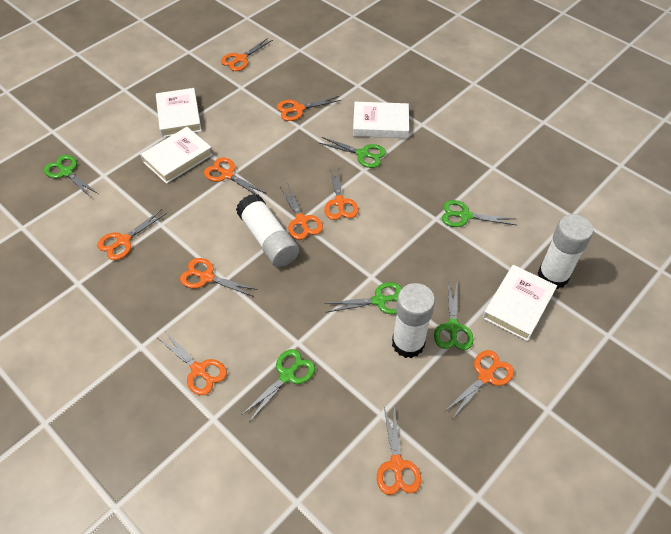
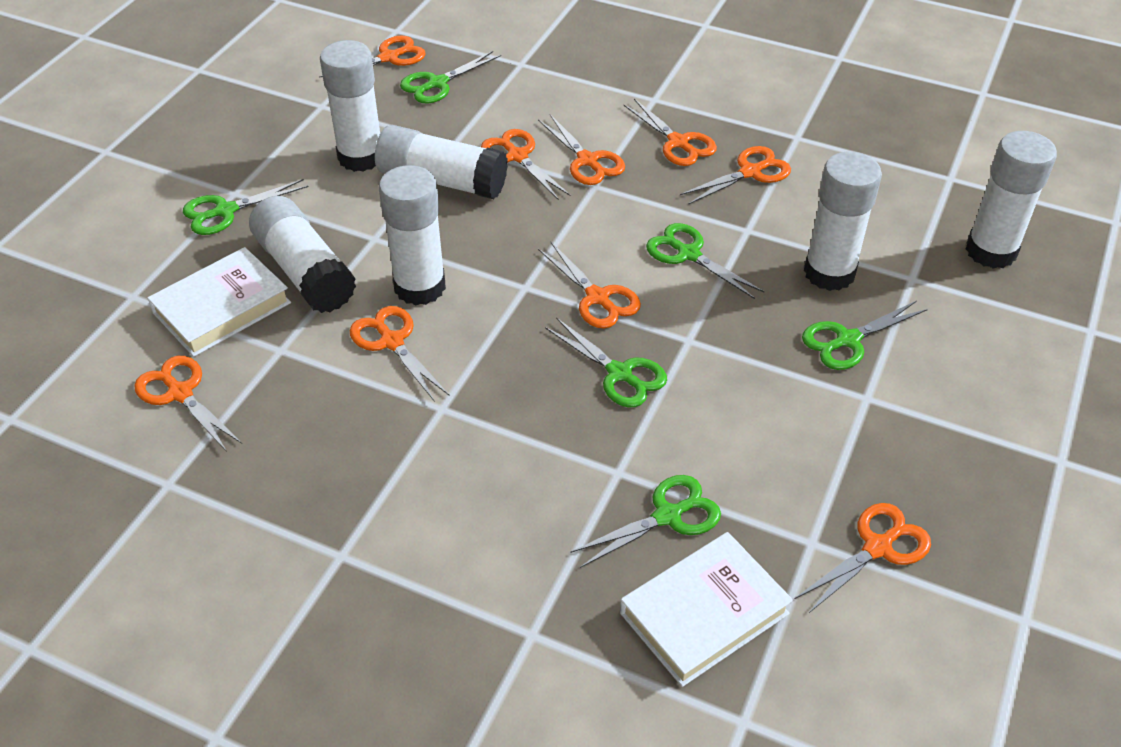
orange scissors: [97,209,167,260] [158,333,227,395] [180,258,258,297] [204,157,267,195] [221,38,273,71] [277,96,341,121] [280,185,323,240] [324,168,358,220] [377,405,421,495] [444,350,514,418] = 10 -> [134,356,242,452] [319,36,426,78] [350,306,449,402] [481,129,571,200] [538,114,625,185] [538,242,641,329] [623,99,717,166] [680,146,791,205] [795,503,931,613] = 9
white book: [140,127,213,184] [156,88,202,138] [353,102,409,138] [483,265,557,341] = 4 -> [147,247,291,357] [620,532,793,687] = 2
white glue stick: [236,194,299,267] [392,283,435,358] [538,214,593,289] = 3 -> [249,196,356,313] [320,40,380,172] [375,125,508,199] [379,165,446,305] [804,152,882,291] [966,131,1057,269] = 6

